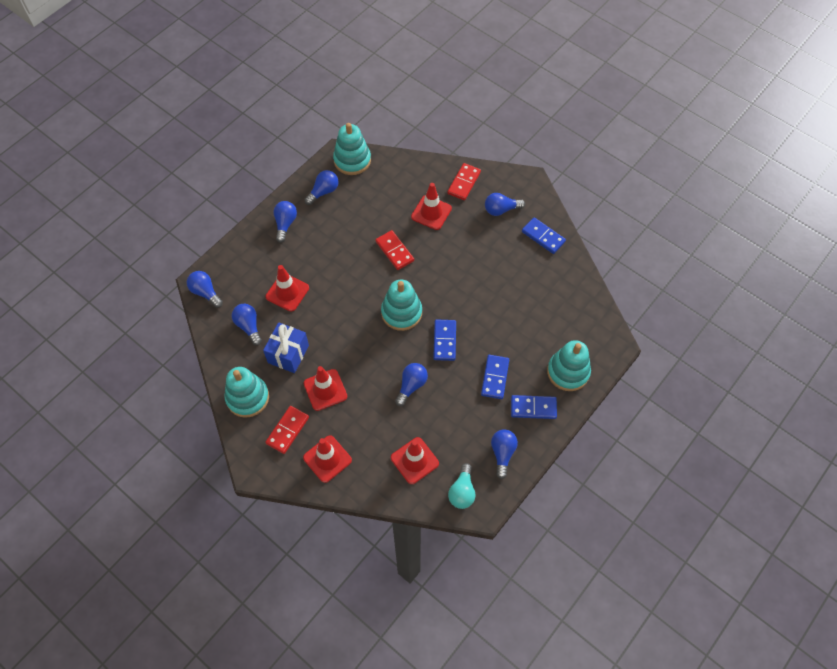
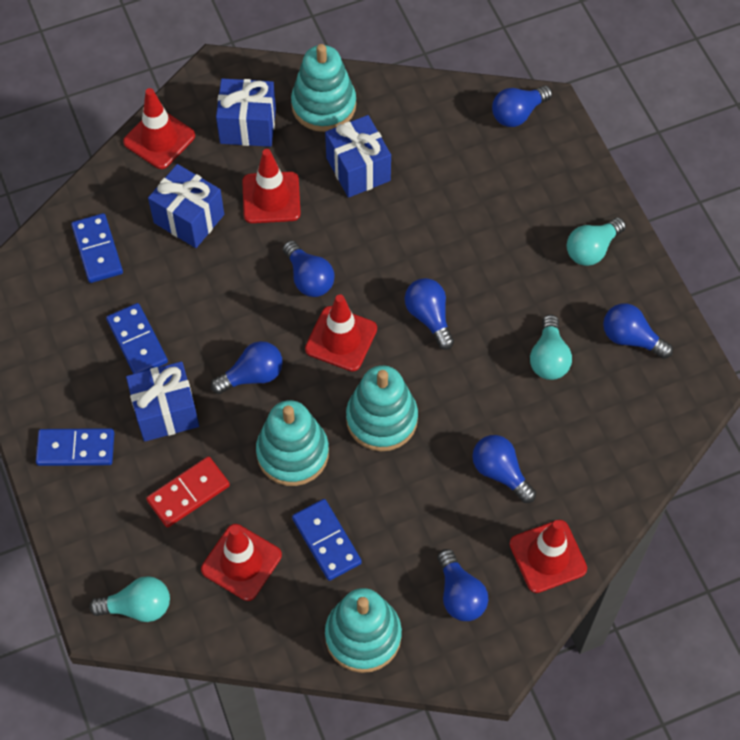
blue gift: [263,322,309,373] = 1 -> [126,361,199,442] [148,164,224,248] [216,78,276,147] [325,115,391,198] = 4
red domino: [265,406,309,454] [376,230,414,270] [447,163,481,200] = 3 -> [146,456,230,528] = 1
turquoise light bulb: [448,463,475,509] = 1 -> [89,576,170,622] [530,315,572,380] [567,217,626,266] = 3

